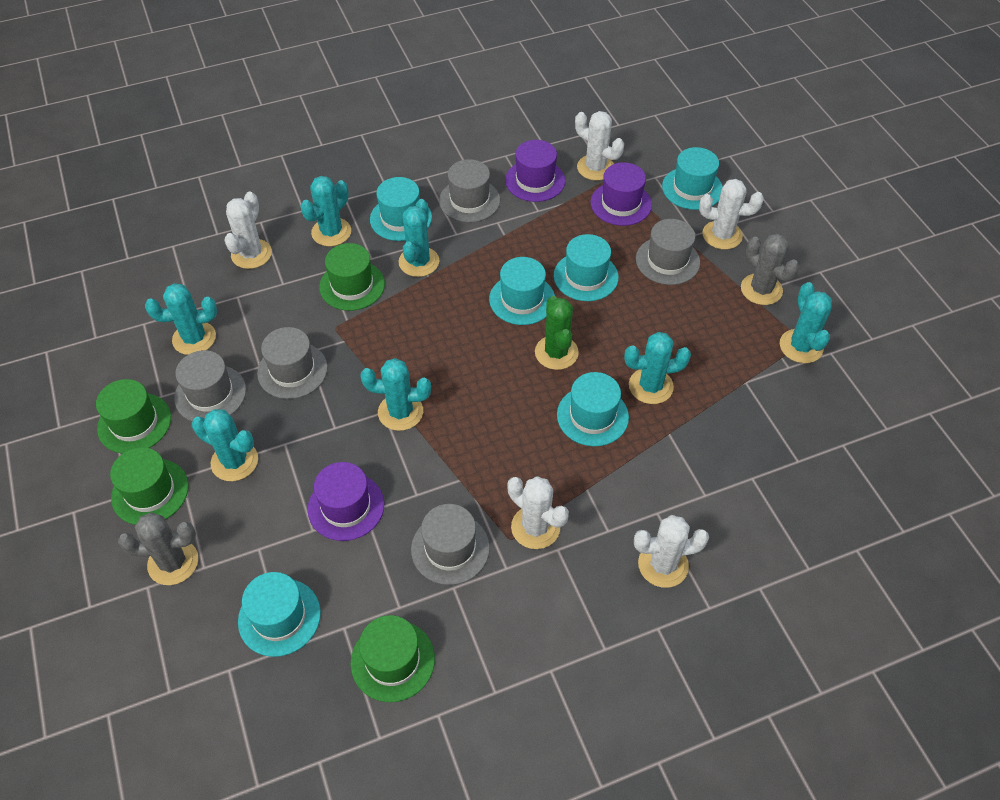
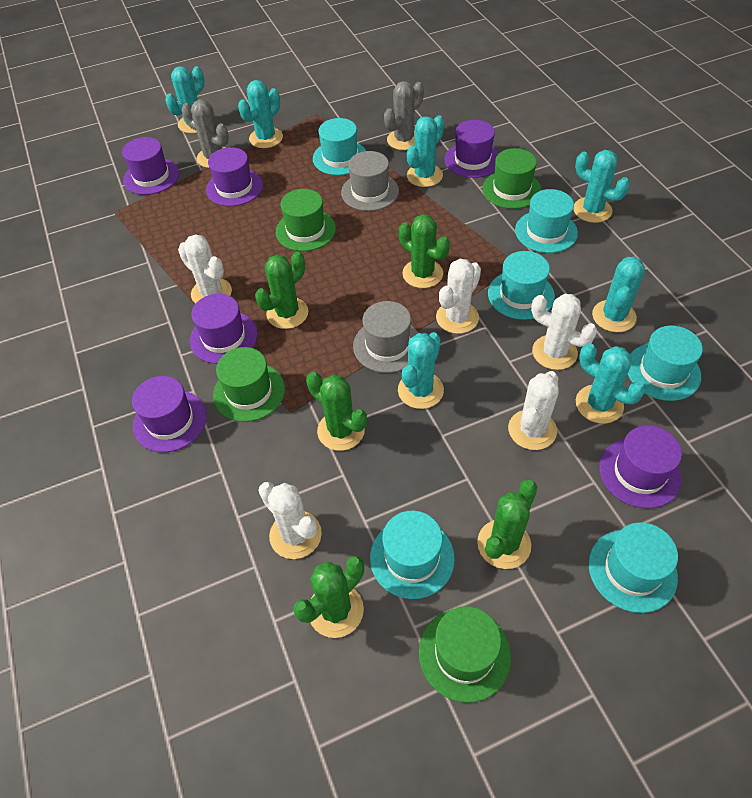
green cactus: [535,296,579,370] = 1 -> [255,251,308,329] [294,556,364,638] [306,372,367,451] [399,214,450,288] [477,480,537,569] = 5
grey hat: [174,350,246,421] [257,327,328,399] [411,504,490,585] [439,159,500,223] [636,219,700,285] = 5 -> [341,151,399,211] [353,301,418,373] = 2
purple hat: [308,462,384,541] [505,140,565,202] [591,162,652,226] = 3 -> [122,137,179,195] [132,376,207,452] [190,294,258,364] [206,147,263,206] [445,120,499,178] [599,426,682,509] = 6

